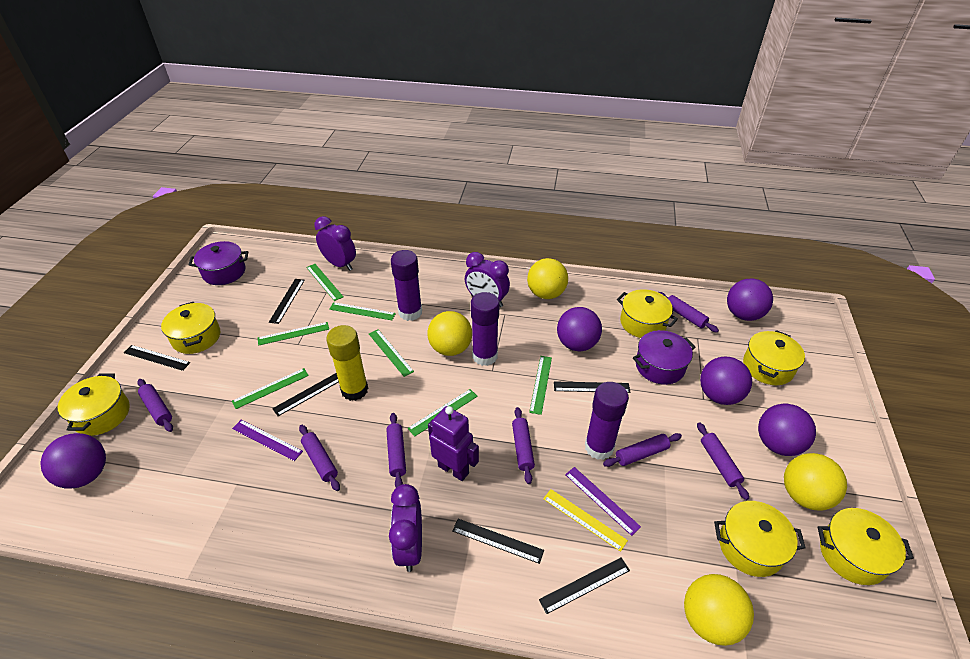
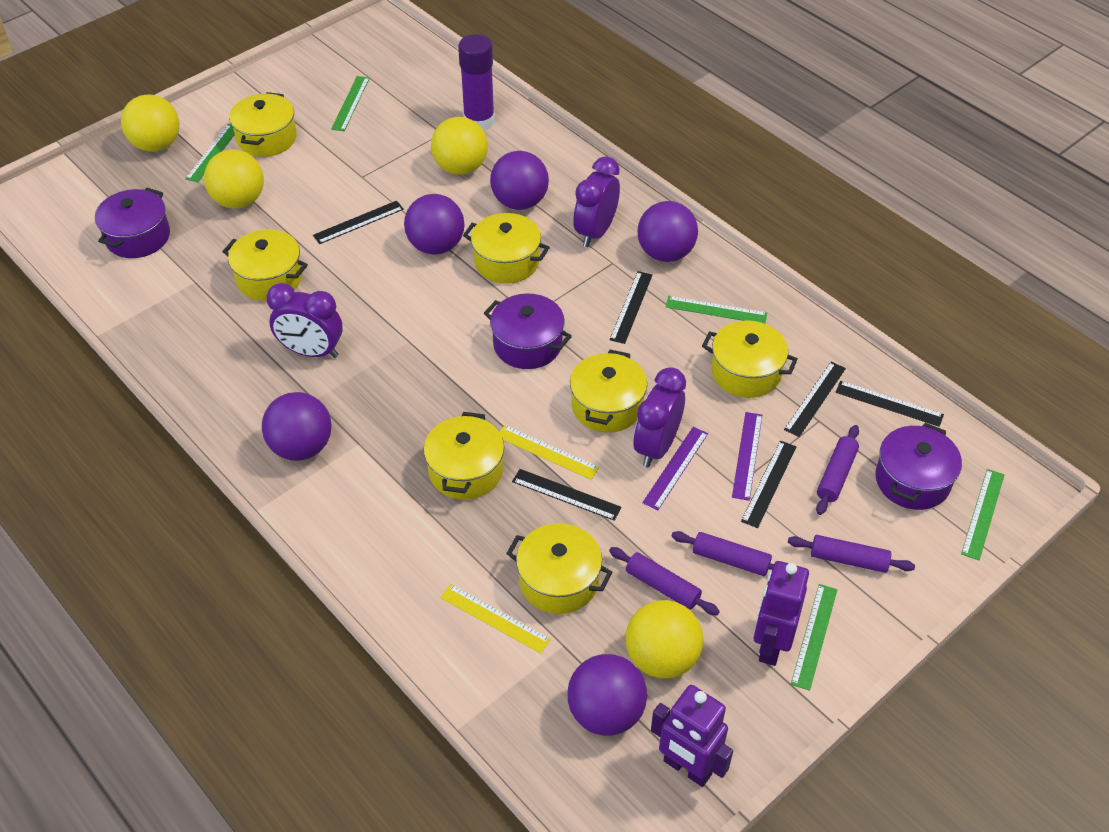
green ruler: [232,368,309,409] [258,322,329,346] [306,264,343,301] [329,302,396,320] [369,329,414,377] [407,389,478,437] [529,356,552,415] = 7 -> [185,124,235,182] [331,76,370,131] [666,296,767,324] [791,584,837,691] [961,469,1004,560] = 5
purple glue stick: [391,250,422,321] [471,292,499,366] [585,382,629,460] = 3 -> [458,34,495,130] = 1
purple pot: [189,241,248,285] [633,330,696,385] = 2 -> [95,188,170,258] [484,293,572,369] [875,423,962,510] = 3
purple robot: [428,406,479,481] = 1 -> [651,685,733,787] [754,561,809,666] = 2
purple rolling pin: [138,379,173,432] [299,425,340,491] [386,413,406,487] [512,407,535,484] [603,433,682,467] [658,292,719,332] [697,422,749,500] = 7 -> [609,547,720,615] [671,531,774,576] [788,535,915,573] [816,425,859,515] = 4
yellow glue stick: [326,325,368,401] = 1 -> none = 0
yellow pot: [58,374,130,436] [161,302,220,354] [617,289,678,338] [714,501,806,577] [743,330,805,385] [817,508,914,585] = 6 -> [222,229,308,301] [229,92,297,157] [424,412,504,500] [463,213,550,284] [506,523,613,614] [570,350,647,433] [702,320,798,398] = 7
yellow ruler: [543,489,628,552] = 1 -> [440,584,551,654] [499,425,600,480] = 2

